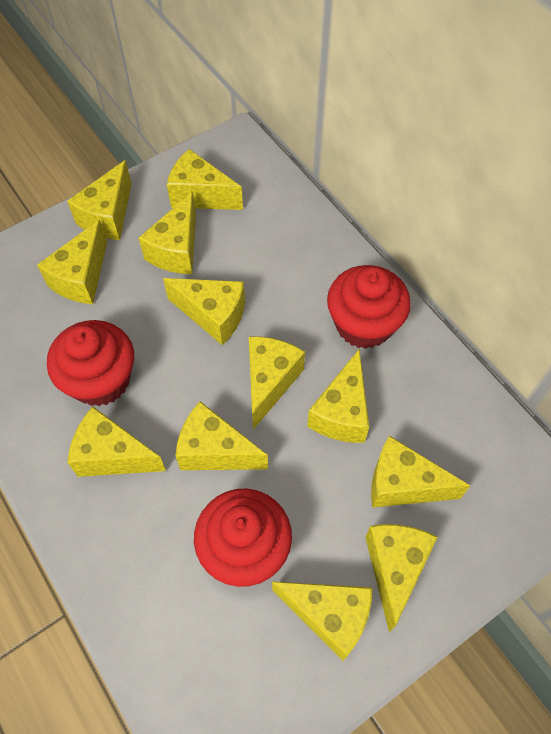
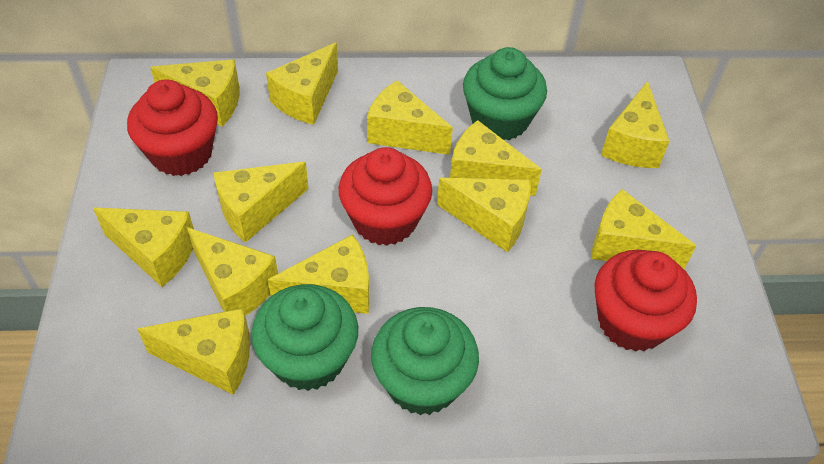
green cupcake: none = 0 -> [251,284,358,391] [371,307,479,415] [463,47,547,140] = 3

